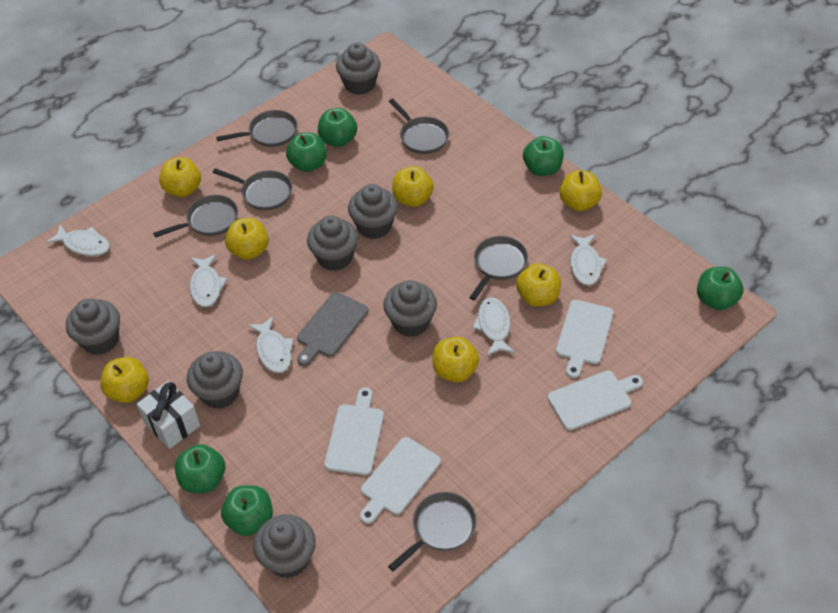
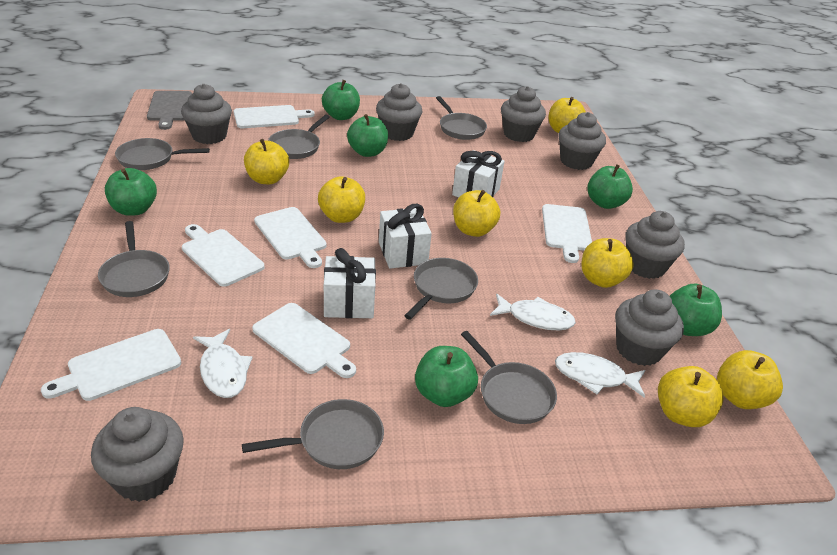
grey pan: [153,195,238,238] [213,168,292,211] [216,110,297,147] [388,492,477,572] [389,99,449,154] [469,236,528,300] = 6 -> [98,221,170,297] [115,138,210,170] [242,399,384,469] [268,115,329,159] [404,258,478,320] [436,96,487,140] [461,331,557,424] = 7
white cutting board: [324,388,384,475] [360,437,441,524] [548,370,643,431] [556,300,614,378] = 4 -> [41,329,181,401] [182,224,265,287] [234,105,315,128] [252,303,356,378] [254,207,327,268] [542,204,592,263] = 6
white fish: [46,224,110,256] [190,254,227,307] [247,316,294,373] [472,297,515,356] [569,234,607,286] = 5 -> [193,329,253,398] [490,294,576,330] [555,352,646,398] = 3
white gift: [137,381,200,449] = 1 -> [324,248,376,318] [379,204,432,269] [452,150,505,197] = 3

